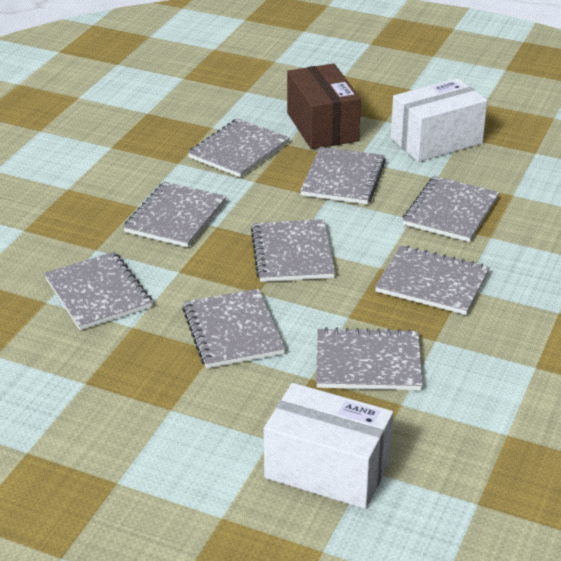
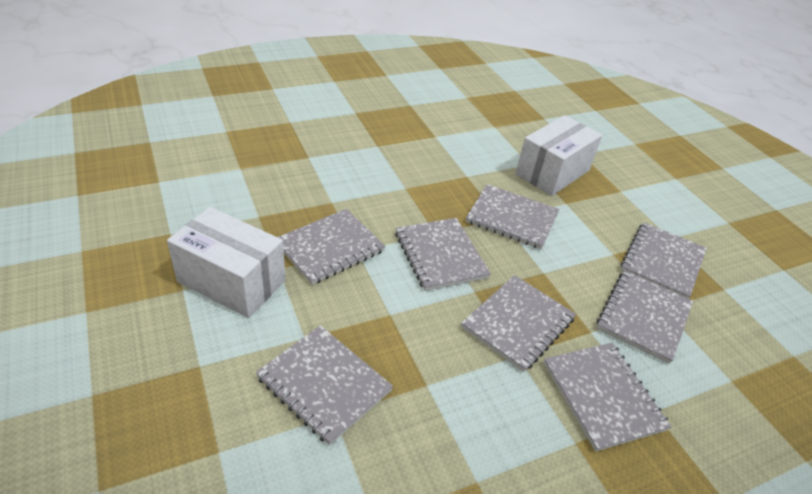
brown box: [287,63,361,149] = 1 -> none = 0
grey notebook: [44,252,152,330] [123,182,226,247] [182,289,285,368] [188,119,290,178] [251,219,335,282] [300,147,386,204] [316,327,422,390] [375,245,490,315] [402,176,499,242] = 9 -> [256,325,393,446] [278,209,386,285] [395,218,491,291] [461,275,576,372] [466,184,559,249] [544,343,671,452] [597,271,693,364] [621,222,707,298] = 8

